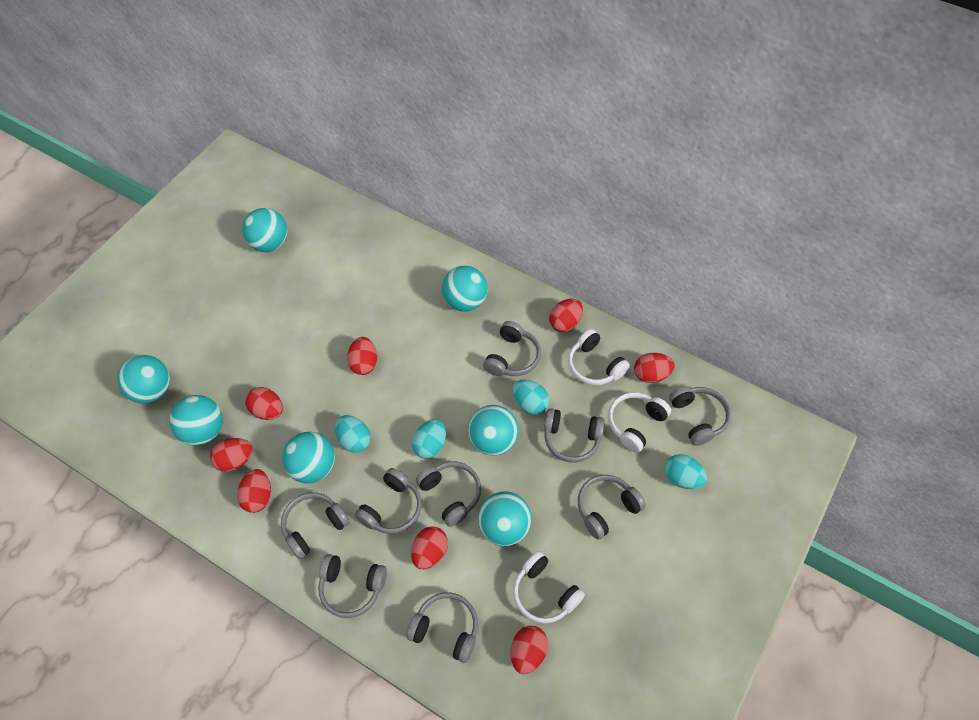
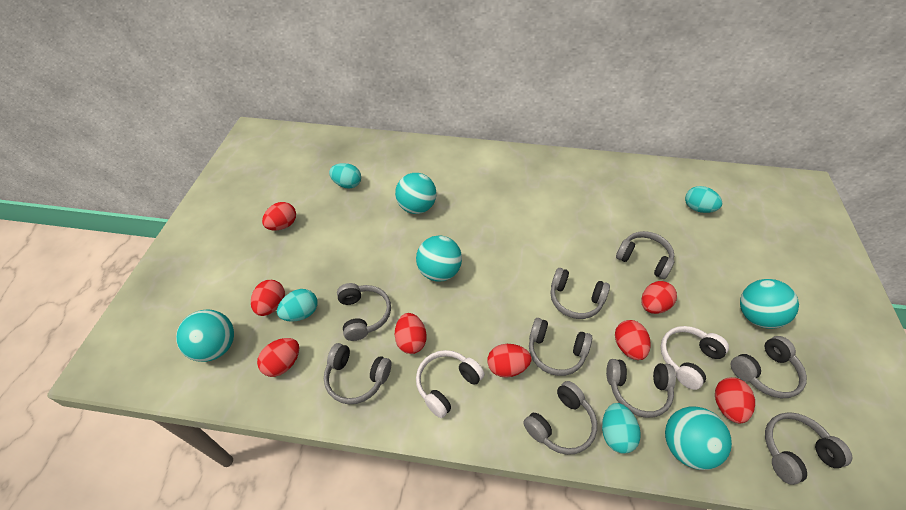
turquoise ball: [117,355,170,403] [169,395,223,445] [242,208,288,252] [282,432,335,483] [442,266,488,312] [468,405,519,456] [478,491,532,546] = 7 -> [176,309,234,362] [395,173,437,214] [416,235,462,282] [665,407,732,470] [740,279,799,329] = 5
white headphones: [513,551,585,624] [568,329,630,385] [608,392,671,453] = 3 -> [416,350,485,418] [660,326,729,390] = 2

